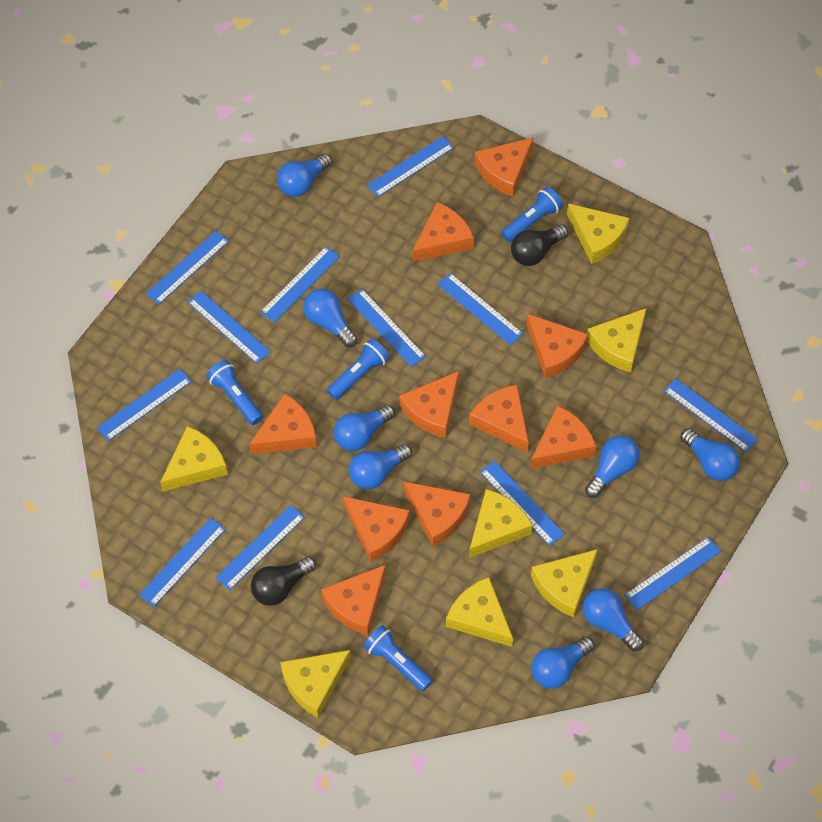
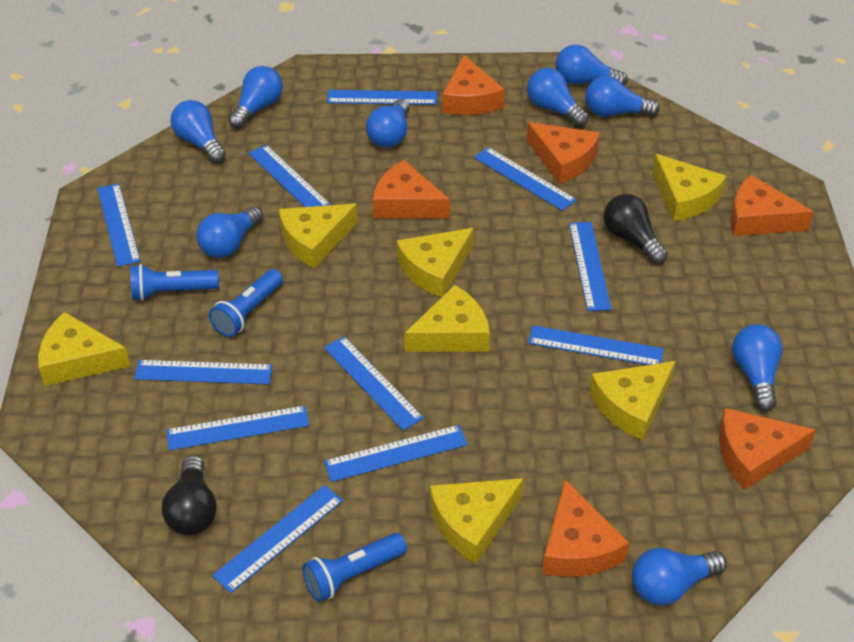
blue flashlight: [206,360,263,425] [327,339,390,400] [363,625,433,691] [501,187,563,242] = 4 -> [131,264,219,301] [209,269,283,337] [302,533,407,602] = 3
blue light bulb: [277,154,332,197] [303,289,358,347] [334,404,395,451] [349,444,412,489] [531,636,595,689] [582,588,644,651] [585,435,640,498] [680,428,740,481] = 8 -> [170,100,226,163] [196,206,263,258] [228,66,283,129] [366,99,410,148] [527,68,589,127] [556,45,628,86] [585,76,660,117] [632,548,727,606] [732,324,783,412] = 9
blue ruler: [97,369,192,441] [139,518,226,607] [146,231,229,304] [188,291,270,364] [215,505,305,590] [260,246,340,323] [348,289,426,367] [367,136,454,197] [437,273,523,345] [480,460,565,546] [625,537,721,610] [664,378,758,452] = 12 -> [97,183,141,267] [134,360,273,384] [166,406,310,450] [212,485,343,593] [249,145,331,207] [324,336,424,431] [324,425,468,482] [327,90,437,105] [474,147,577,211] [528,325,664,365] [569,222,611,311] = 11
orange cheese: [249,394,317,454] [321,565,386,635] [343,496,410,562] [399,371,459,438] [404,482,470,546] [413,202,474,262] [469,385,529,453] [474,137,534,197] [526,314,588,378] [530,405,596,469] = 10 -> [373,160,450,218] [442,55,505,115] [526,122,600,184] [542,479,629,577] [719,408,816,490] [731,175,814,236] = 6

